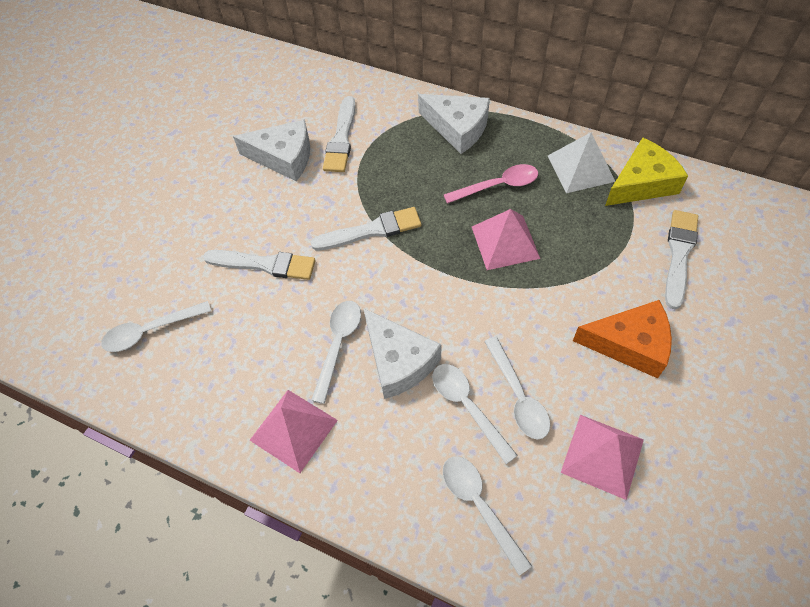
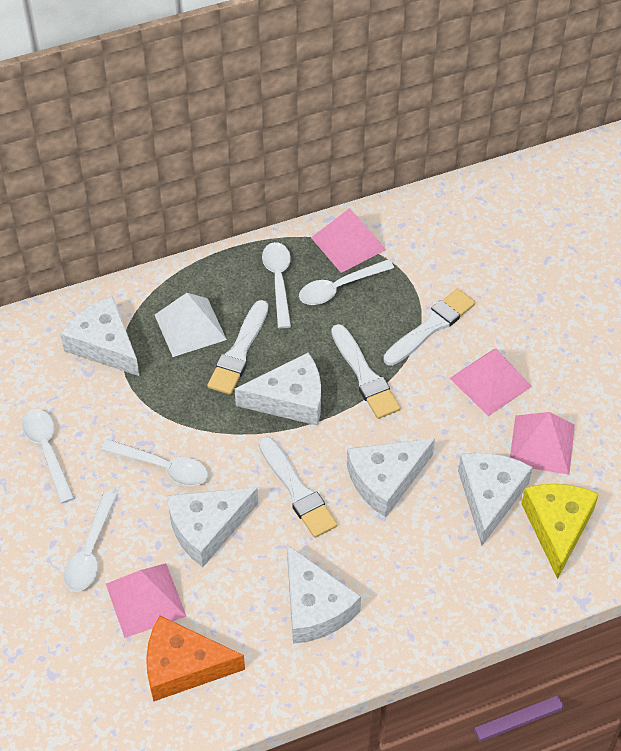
pink pyramid: [250,390,338,473] [472,209,541,270] [561,415,644,500] = 3 -> [106,563,187,638] [311,208,386,273] [450,349,532,416] [510,412,575,475] = 4
pink spoon: [444,164,538,204] = 1 -> none = 0
white cheese: [233,119,310,181] [364,309,441,399] [418,94,490,154] = 3 -> [60,296,139,376] [167,487,258,567] [235,352,321,426] [287,545,361,644] [347,438,435,517] [458,453,533,546] = 6

